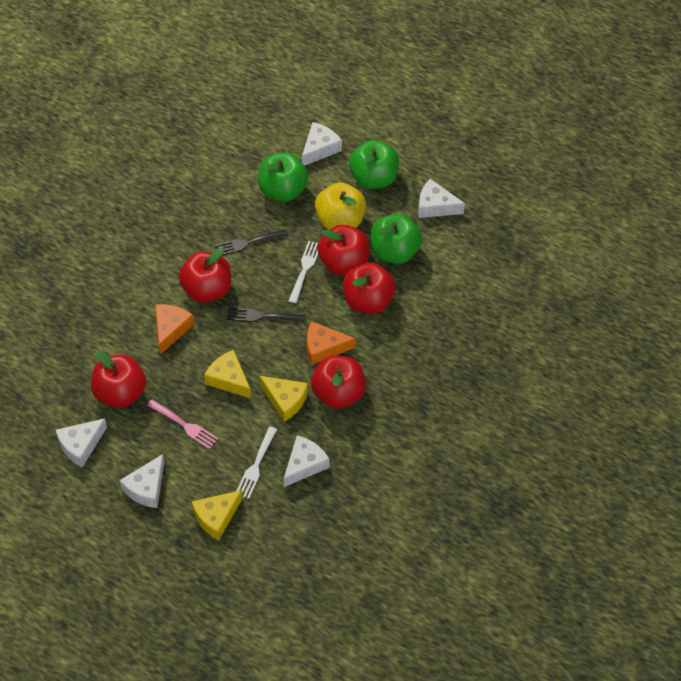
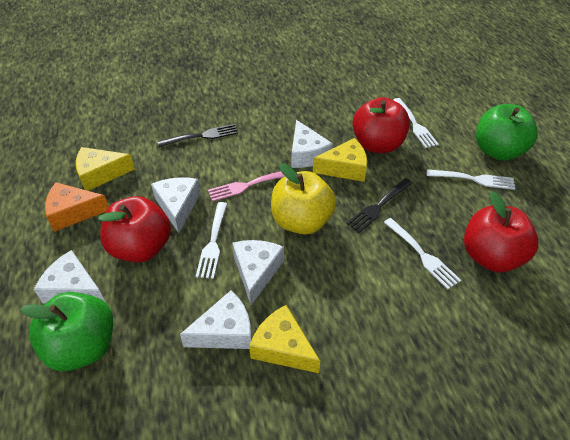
green apple: [258,153,309,202] [349,140,399,189] [371,214,422,264] = 3 -> [20,292,113,371] [476,104,538,161] = 2
orange cheese: [155,304,194,355] [307,321,355,365] = 2 -> [45,182,109,232] = 1
red apple: [91,351,146,408] [179,248,231,303] [311,355,366,409] [318,225,369,275] [343,263,396,314] = 5 -> [98,196,171,262] [353,97,410,153] [464,191,538,272] = 3
white fork: [237,426,277,499] [289,241,318,303] = 2 -> [196,202,227,279] [384,218,461,290] [393,98,439,148] [427,169,515,190] = 4

